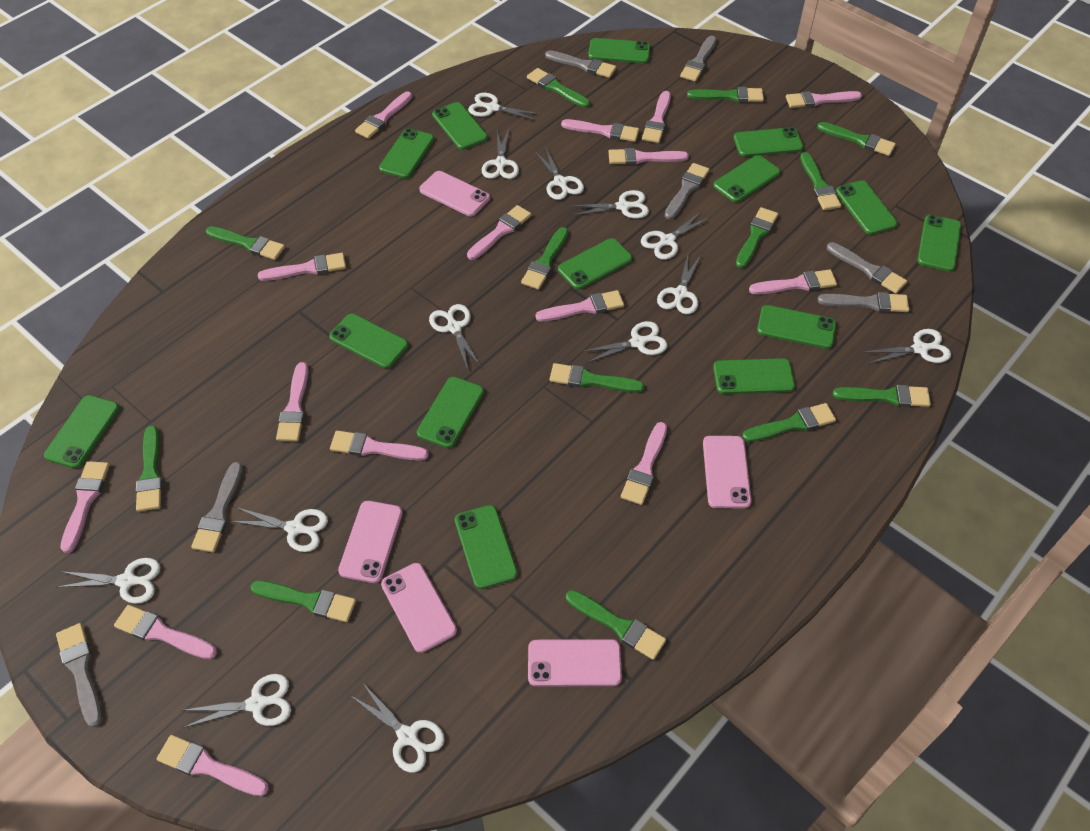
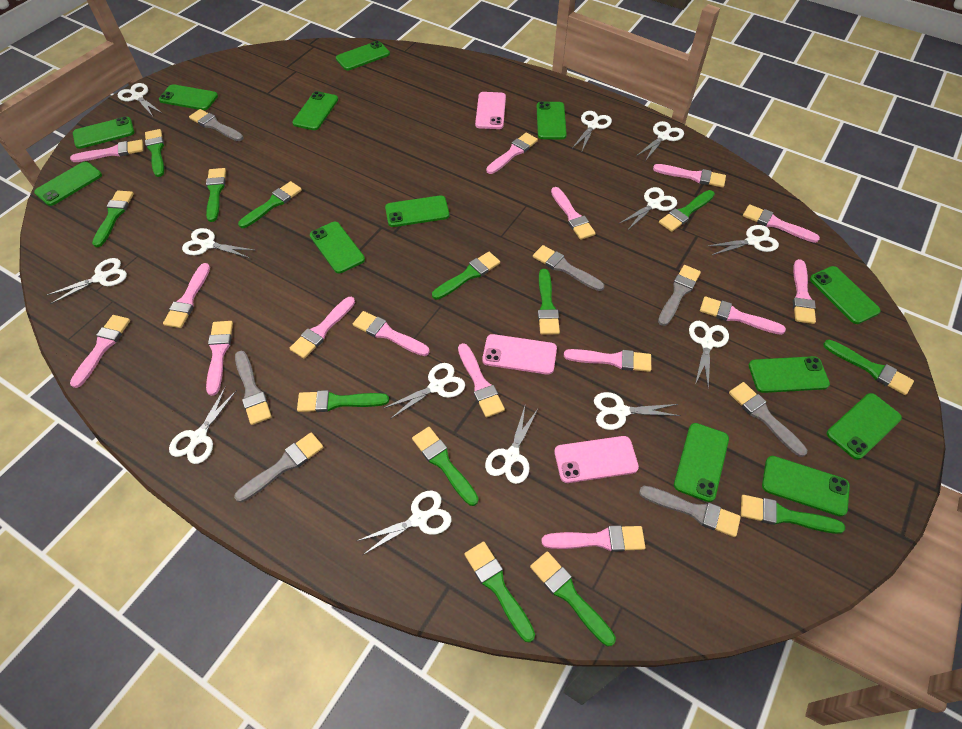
green phone: [44,395,120,468] [329,314,409,369] [379,128,434,179] [417,377,484,448] [432,102,488,150] [455,505,518,589] [558,238,632,290] [588,38,650,63] [713,155,781,202] [713,358,795,394] [734,127,804,157] [757,305,836,349] [836,180,898,235] [917,215,961,272] = 14 -> [34,162,102,206] [73,116,134,149] [159,84,218,110] [292,91,338,130] [310,222,365,273] [336,41,390,70] [385,195,449,227] [537,101,567,139] [674,423,729,502] [749,356,830,393] [762,456,850,517] [810,266,881,324] [827,393,902,460] = 13
pink phone: [338,501,403,583] [381,563,457,653] [419,171,490,216] [528,639,622,686] [703,436,752,508] = 5 -> [475,92,506,129] [482,334,557,375] [554,436,639,483] = 3

